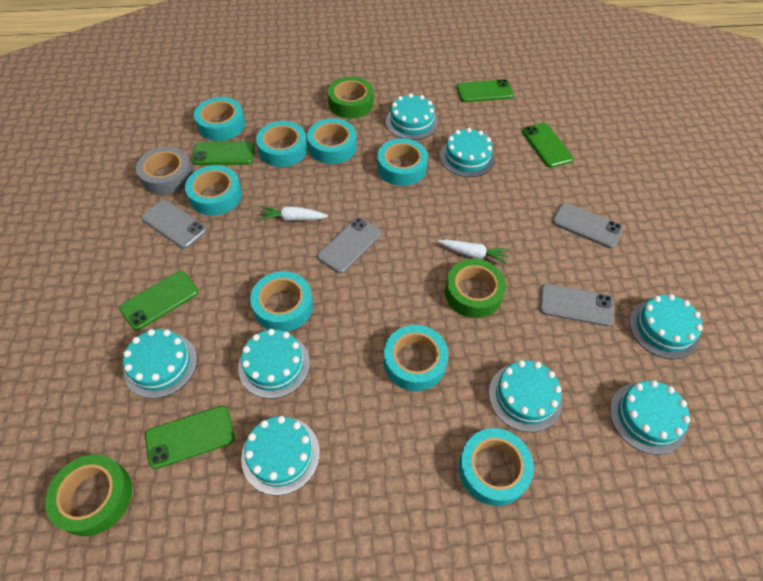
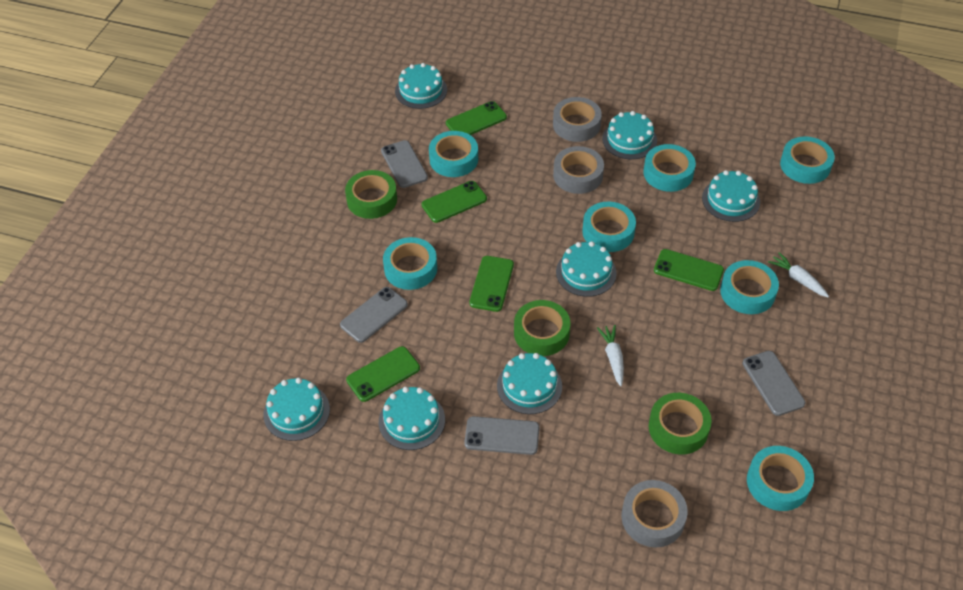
grey tape: [136,147,193,195] = 1 -> [553,97,602,142] [553,146,604,194] [622,480,688,547] = 3
turquoise cake: [123,329,197,399] [238,329,310,399] [241,416,320,495] [386,93,438,140] [440,128,495,177] [489,360,562,432] [610,380,690,455] [629,294,703,359] = 8 -> [264,377,330,441] [379,387,445,450] [395,63,447,109] [497,353,562,414] [556,241,617,297] [602,111,657,159] [702,170,760,222] = 7
turquoise tape: [185,165,242,216] [194,97,245,141] [250,271,313,332] [256,121,307,167] [307,118,357,164] [377,138,428,186] [384,325,448,391] [459,428,534,506] = 8 -> [383,237,437,290] [429,131,478,177] [582,202,636,252] [644,144,696,192] [720,260,779,314] [747,446,814,511] [780,136,835,184] = 7

